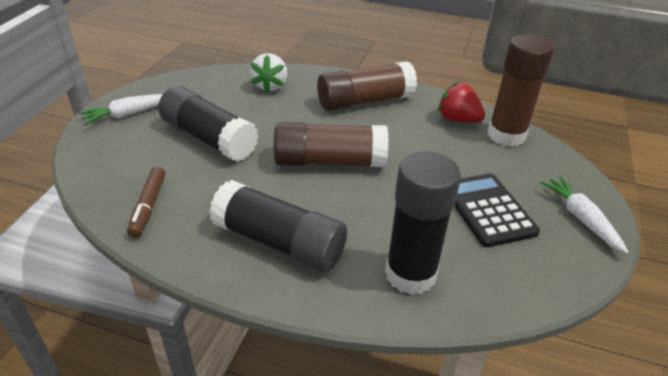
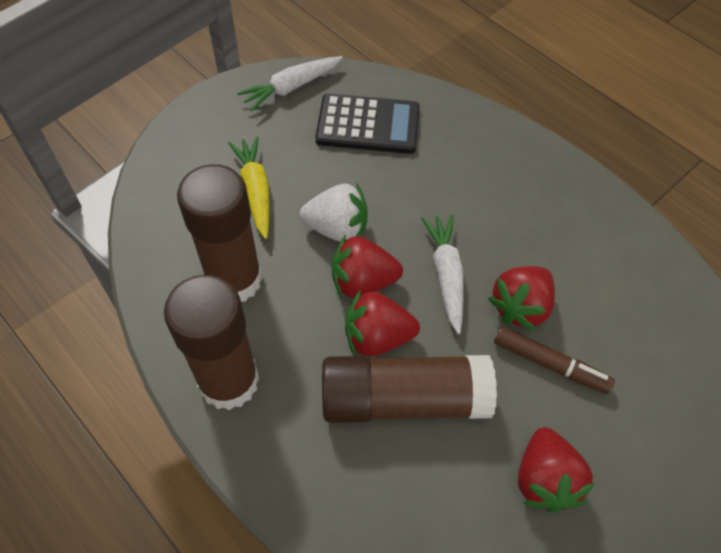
black glue stick: [158,86,259,162] [209,180,347,272] [385,151,461,295] = 3 -> none = 0
red strawberry: [438,82,485,123] = 1 -> [332,235,403,298] [345,290,420,356] [488,266,555,331] [518,427,596,513] = 4
yellow carrot: none = 0 -> [228,136,270,239] = 1

